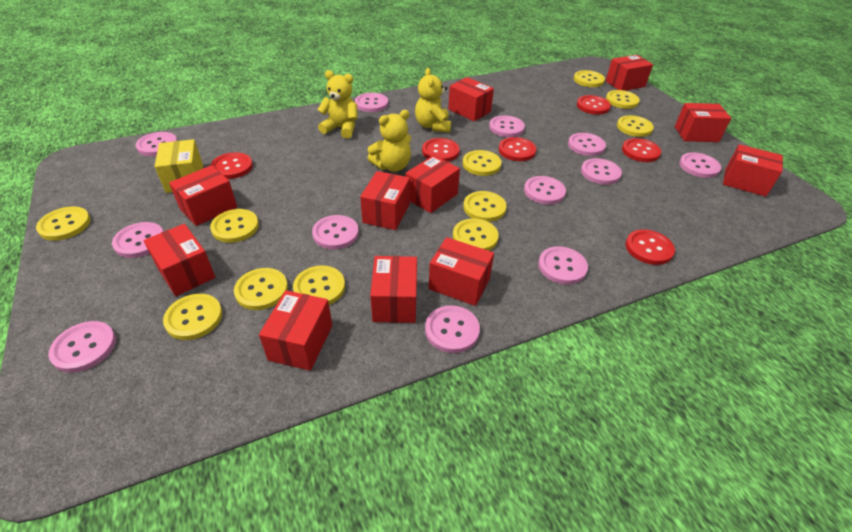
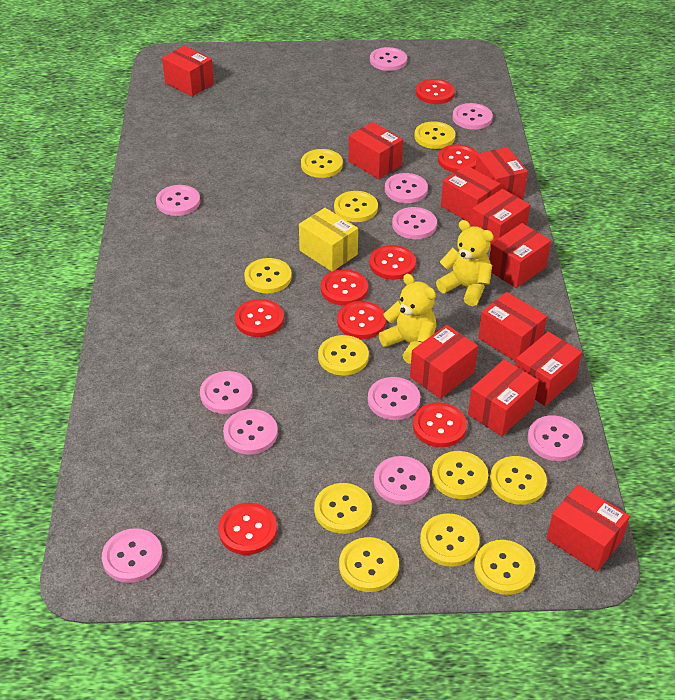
pink button: [48,321,116,373] [112,222,164,258] [136,132,177,156] [312,215,359,249] [355,93,388,112] [425,305,480,353] [489,115,525,137] [524,176,566,205] [538,246,588,285] [568,133,606,156] [581,158,622,185] [679,152,721,178] = 12 -> [102,528,163,583] [156,185,200,216] [200,371,253,414] [223,409,278,455] [368,377,420,420] [370,47,407,71] [374,456,430,505] [385,173,428,203] [392,207,437,239] [452,103,493,130] [528,415,583,461] = 11
red button: [210,152,253,179] [422,138,460,162] [499,137,536,161] [577,95,611,115] [622,138,661,162] [626,229,675,265] = 6 -> [218,503,277,555] [235,299,284,337] [321,269,368,306] [337,301,386,339] [369,245,416,280] [413,402,467,447] [416,79,455,104] [438,144,479,173] = 8
yellow teddy bear: [317,70,358,139] [367,110,411,172] [415,68,451,132] = 3 -> [379,274,436,364] [436,220,494,306] = 2

